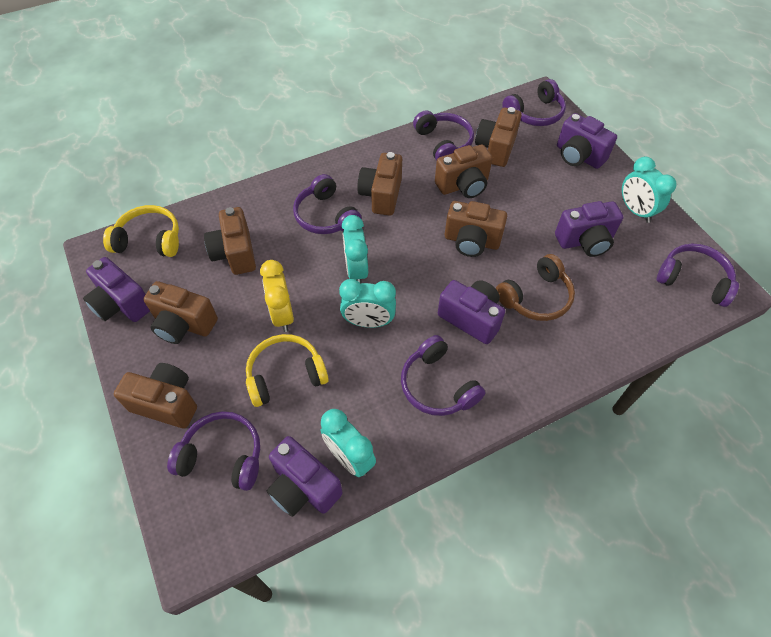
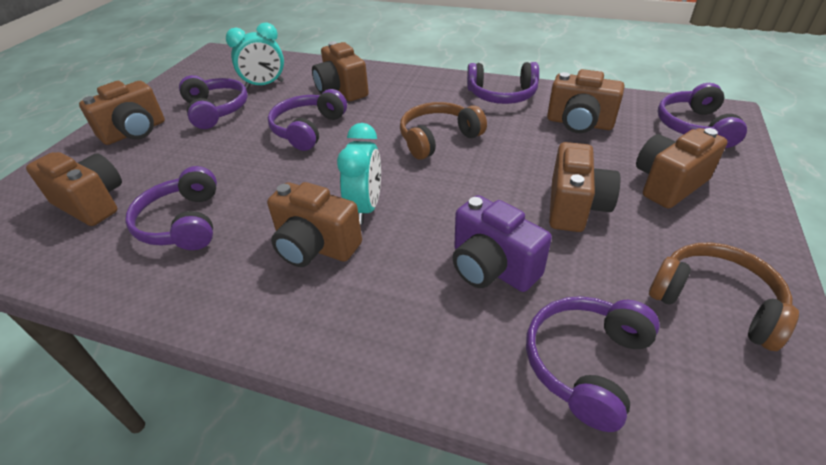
brown headphones: [496,254,575,321] = 1 -> [400,102,487,160] [649,243,799,351] = 2
purple camera: [83,257,150,322] [267,436,343,517] [438,280,505,344] [555,201,623,257] [557,113,617,169] = 5 -> [453,195,552,292] = 1
turquoise clock: [321,409,376,477] [339,279,396,328] [342,215,368,284] [622,157,677,223] = 4 -> [226,22,284,89] [337,123,381,224] = 2
yellow clock: [260,260,294,332] = 1 -> none = 0
yellow headphones: [103,205,179,257] [246,334,329,407] = 2 -> none = 0

